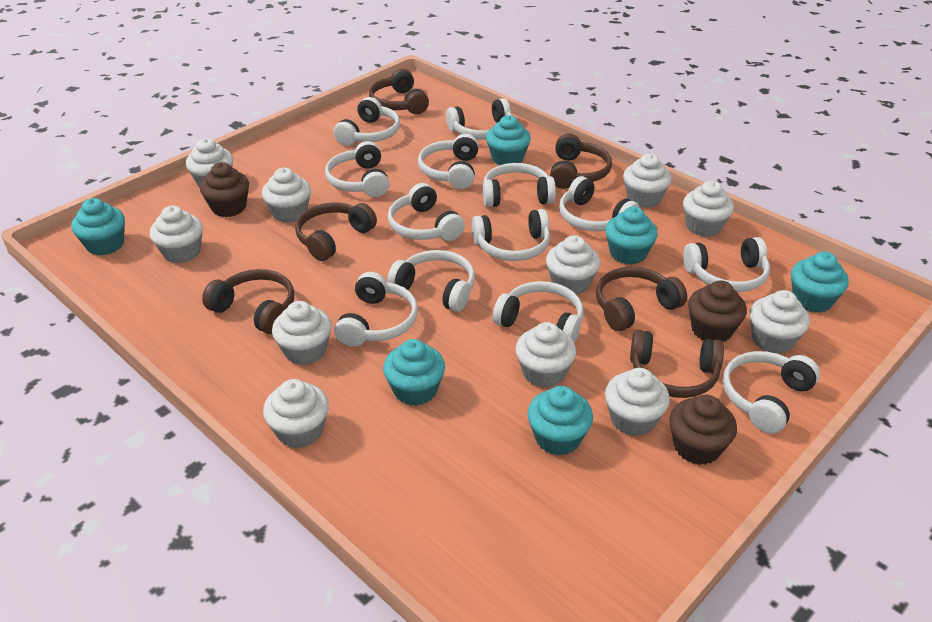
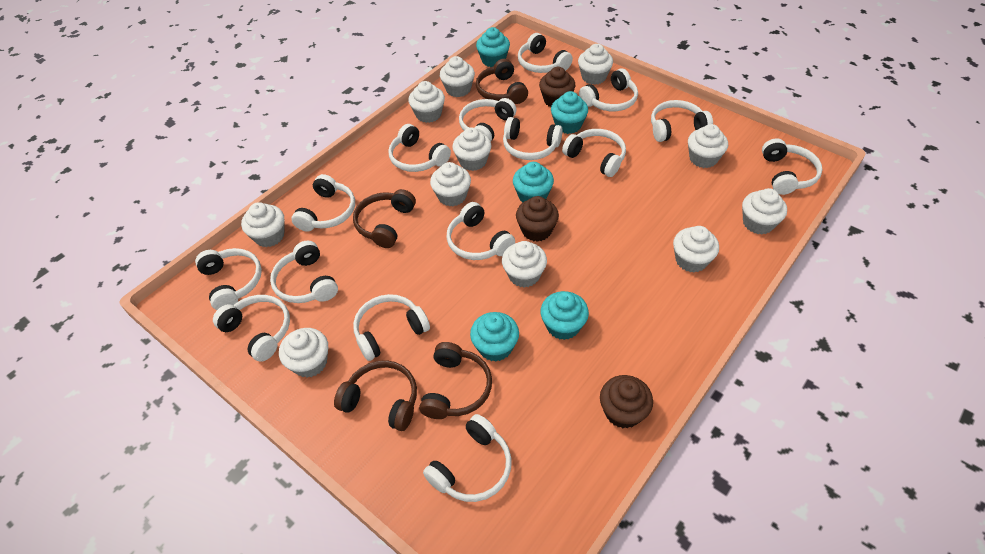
brown headphones: [202,269,294,334] [295,203,377,261] [369,69,429,114] [550,134,612,189] [596,267,687,331] [630,330,724,398] = 6 -> [334,360,417,431] [353,189,416,248] [419,342,492,419] [476,59,528,104] = 4
turquoise cupcake: [71,198,125,256] [383,339,445,406] [486,115,531,165] [527,386,593,455] [605,207,658,265] [791,252,849,313] = 6 -> [470,312,519,362] [476,27,510,67] [513,162,554,203] [541,291,589,340] [551,91,588,134] = 5
white headphones: [325,141,389,197] [334,97,400,146] [334,272,418,347] [387,250,475,312] [388,183,465,241] [418,134,479,189] [446,98,512,140] [472,209,550,261] [483,163,556,207] [493,281,583,343] [559,176,639,231] [683,237,770,292] [723,351,820,434] = 13 -> [195,248,262,310] [213,295,290,362] [270,241,338,303] [291,174,355,232] [353,294,430,361] [388,124,451,172] [423,414,512,502] [447,202,515,260] [459,98,517,142] [503,117,563,160] [518,33,573,73] [562,129,626,177] [579,68,638,111] [651,100,713,142] [762,138,823,195] = 15

